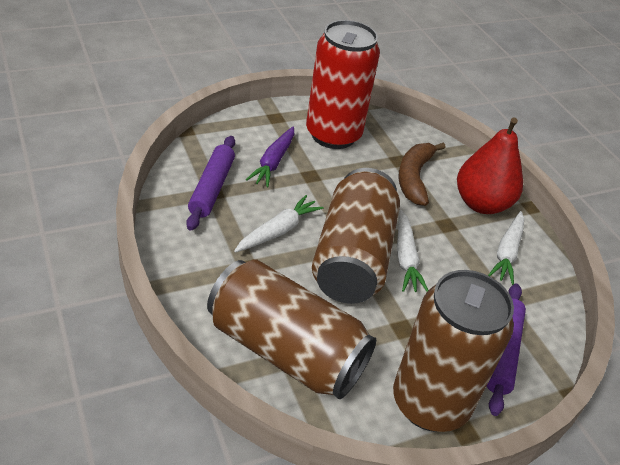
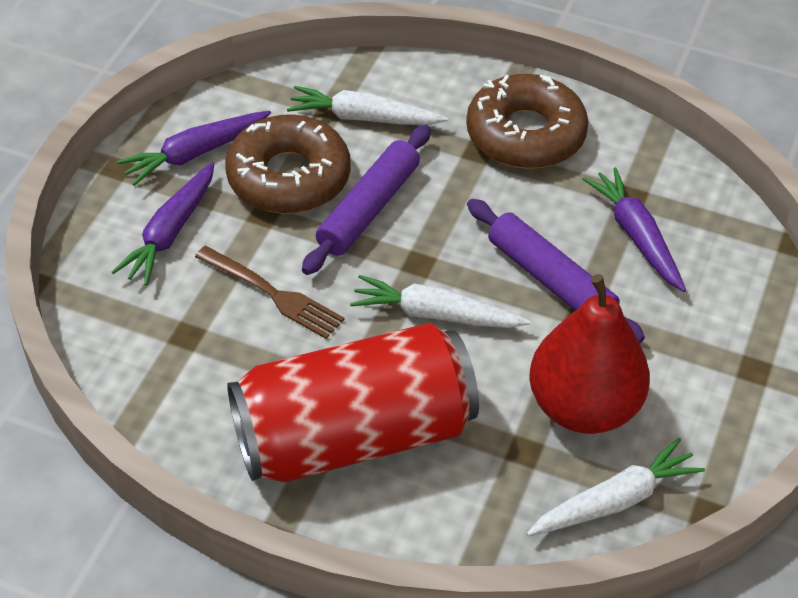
brown banana: [398,143,446,206] = 1 -> none = 0
brown can: [207,259,376,399] [312,168,400,304] [393,270,514,432] = 3 -> none = 0
brown donut: none = 0 -> [225,114,351,214] [466,74,588,169] = 2
brown fork: none = 0 -> [195,246,345,339] = 1
purple carrot: [246,127,294,187] = 1 -> [112,162,214,286] [117,111,271,186] [583,167,686,292] = 3

